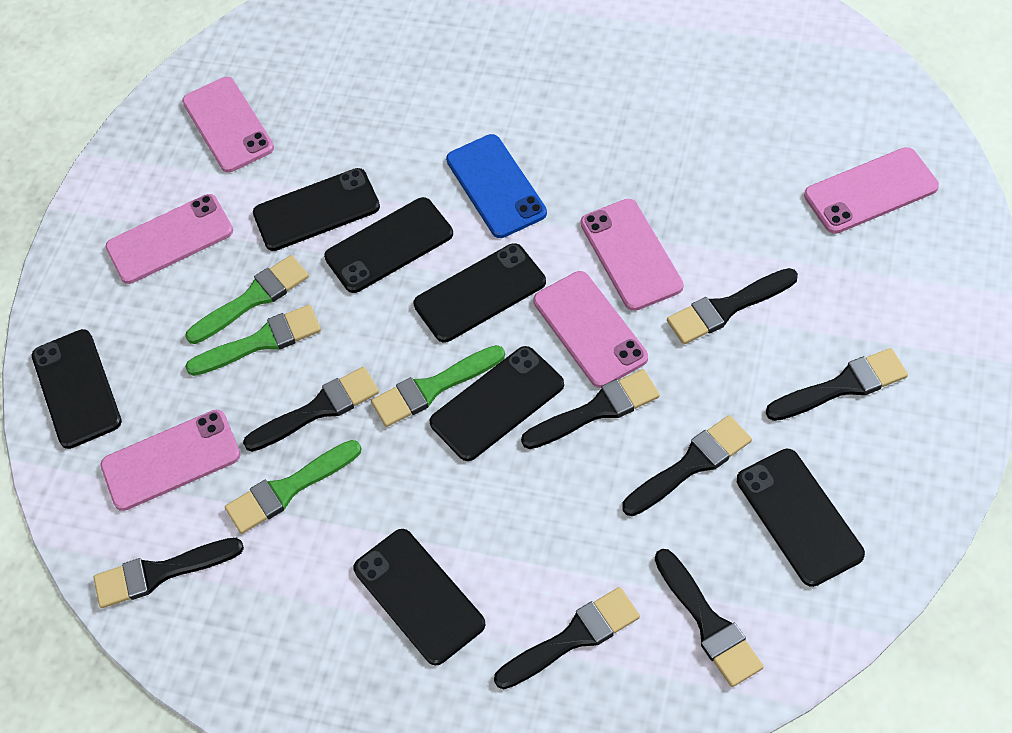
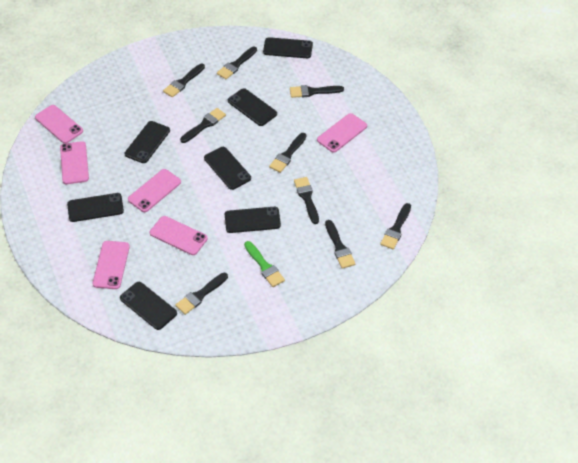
black brush: [94,538,244,608] [243,367,379,452] [494,587,640,689] [521,369,660,449] [622,415,752,516] [655,549,764,687] [667,268,798,344] [766,348,908,421] = 8 -> [163,64,205,97] [175,273,228,315] [180,108,226,143] [217,47,257,79] [269,133,306,173] [290,85,344,98] [294,177,319,224] [325,220,355,269] [380,203,411,249] = 9
blue phone: [446,134,547,238] = 1 -> none = 0
green brush: [185,255,309,344] [185,305,321,376] [225,440,362,534] [371,345,505,427] = 4 -> [244,241,285,287] = 1

